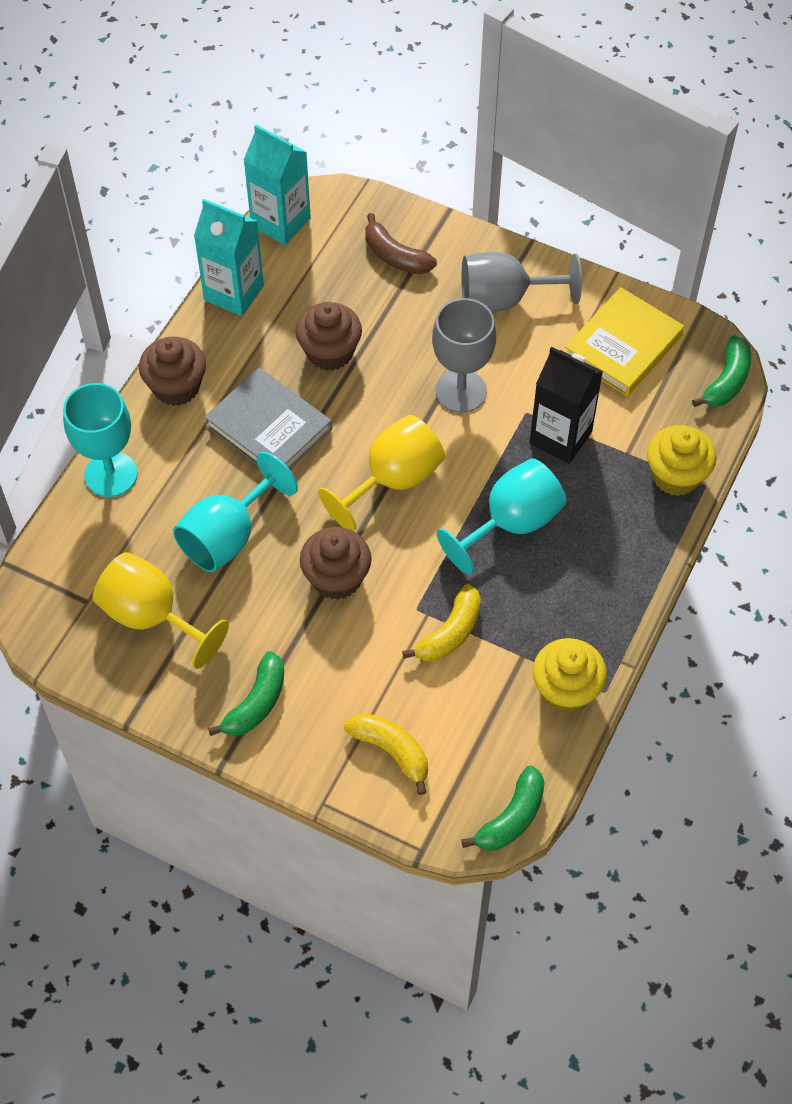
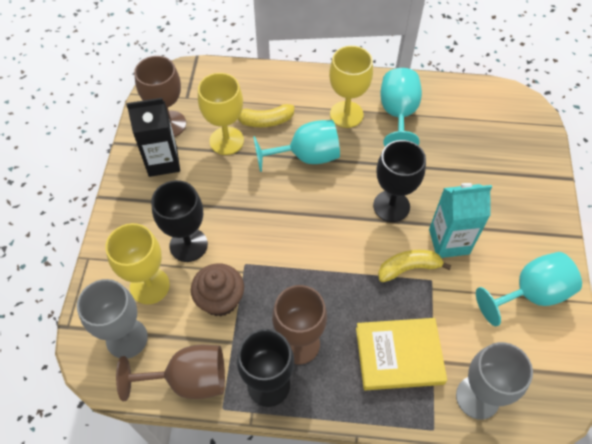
black goblet: none = 0 -> [151,180,208,262] [237,329,294,407] [373,140,426,222] = 3
brown banana: [365,213,437,274] = 1 -> none = 0
brown cupcake: [139,337,206,406] [296,302,362,371] [300,527,371,600] = 3 -> [191,263,244,317] = 1
brown goblet: none = 0 -> [116,345,225,401] [134,56,186,137] [272,285,327,364] = 3
green banana: [208,651,284,736] [461,765,545,851] [692,335,751,407] = 3 -> none = 0
grey book: [204,368,332,469] = 1 -> none = 0
turquoise carton: [194,199,264,316] [244,125,311,245] = 2 -> [429,183,492,258] = 1
yellow cupcake: [532,638,607,713] [647,425,716,496] = 2 -> none = 0
yellow goblet: [93,552,229,669] [318,415,445,531] = 2 -> [105,223,170,304] [198,73,244,155] [329,46,373,128] = 3

